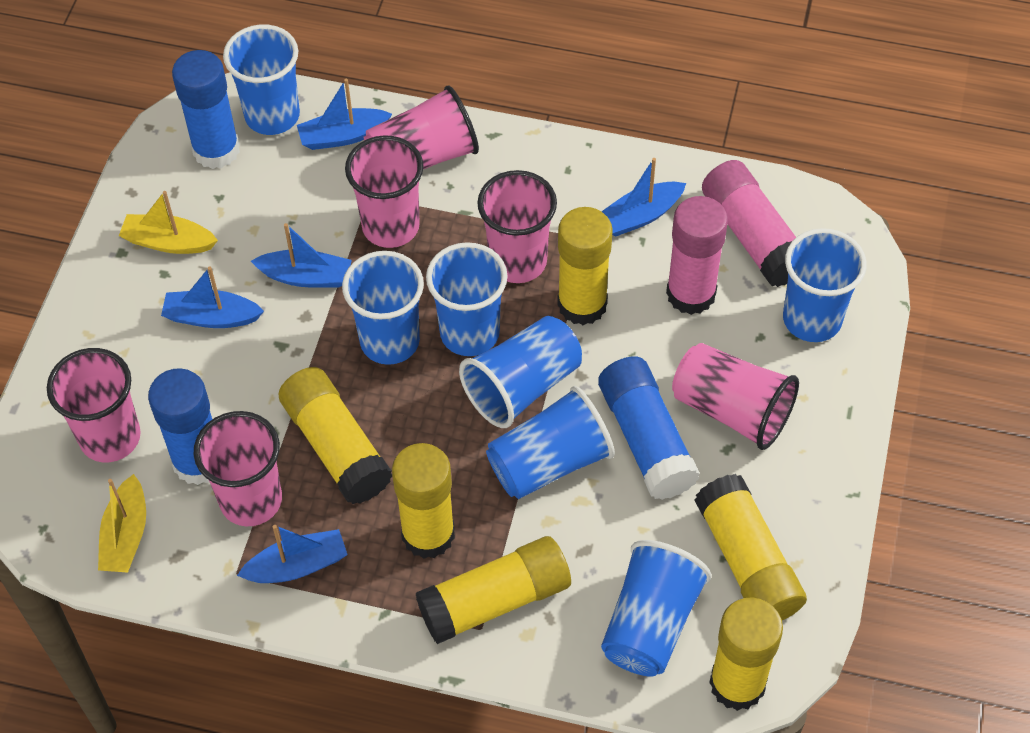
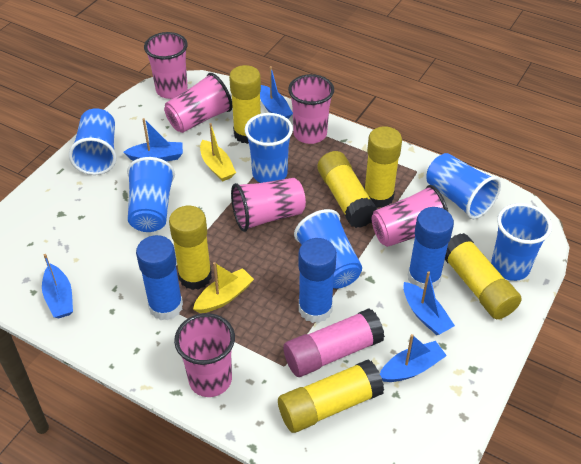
blue cup: [223,24,300,135] [342,251,424,365] [426,242,508,356] [459,316,582,428] [486,386,615,499] [601,540,712,677] [783,228,867,342] = 7 -> [69,108,116,175] [127,157,175,232] [245,113,293,183] [294,209,362,289] [426,153,501,219] [491,203,552,281] = 6
pink glue stick: [666,196,728,315] [702,160,796,287] = 2 -> [283,308,385,377] = 1

